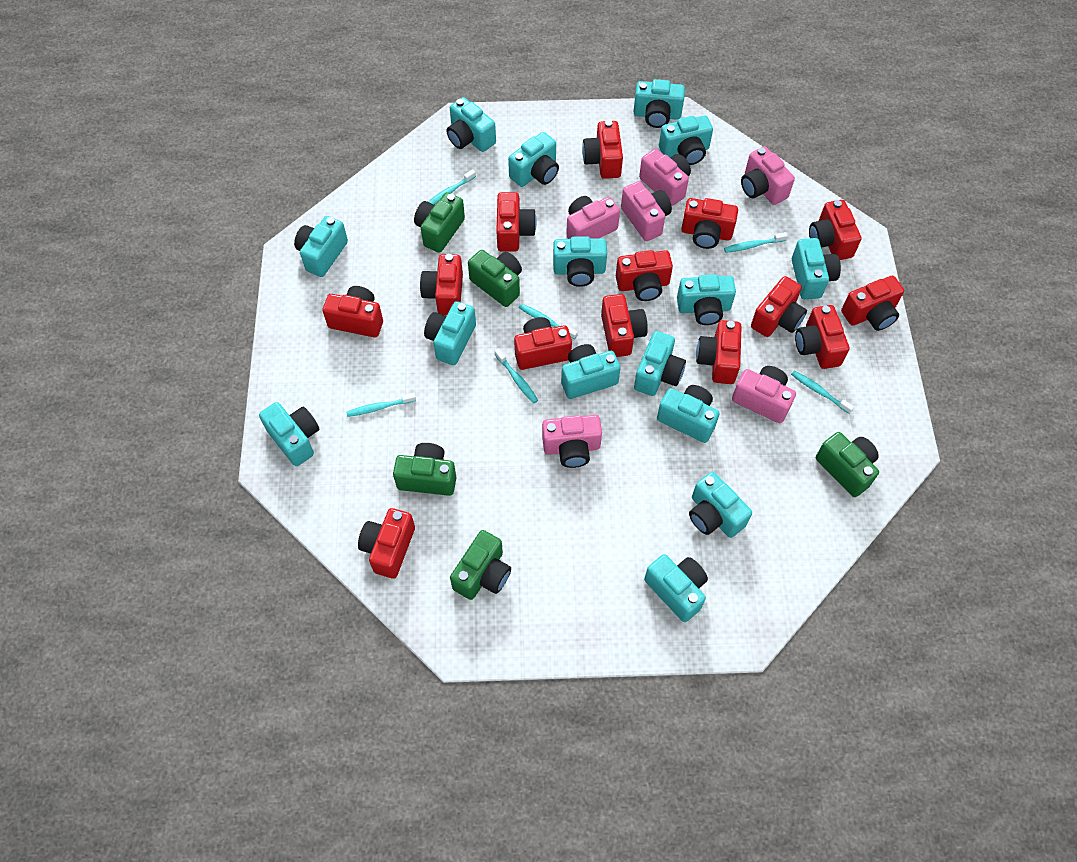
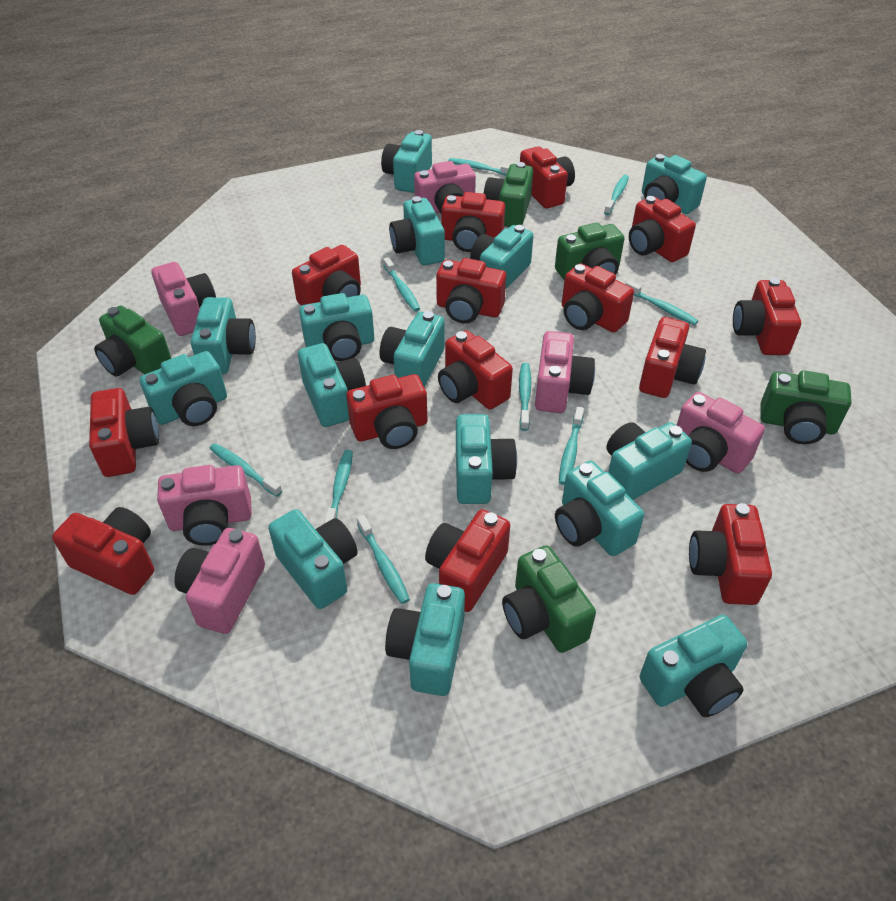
turquoise toothbrush: [346,393,416,417] [428,169,476,205] [495,348,538,404] [519,304,578,339] [724,232,788,253] [791,370,854,414] = 6 -> [209,443,282,497] [324,450,353,524] [357,515,410,604] [383,257,420,312] [448,158,509,176] [519,363,531,431] [559,407,584,485] [604,175,629,215] [626,280,698,325] = 9

